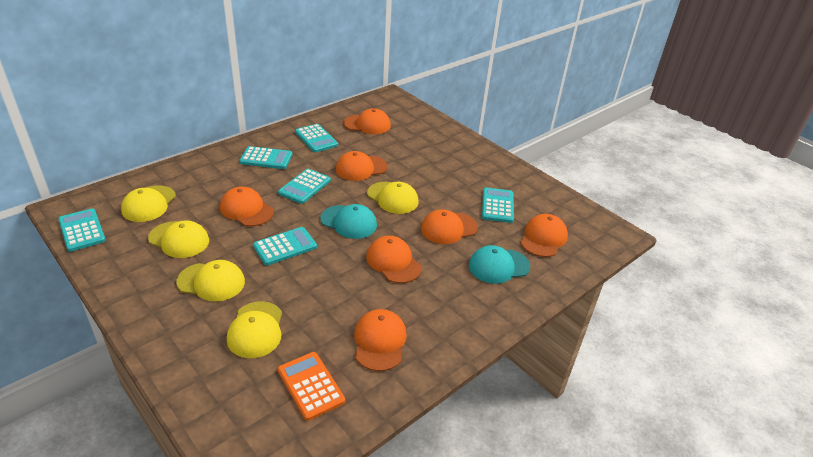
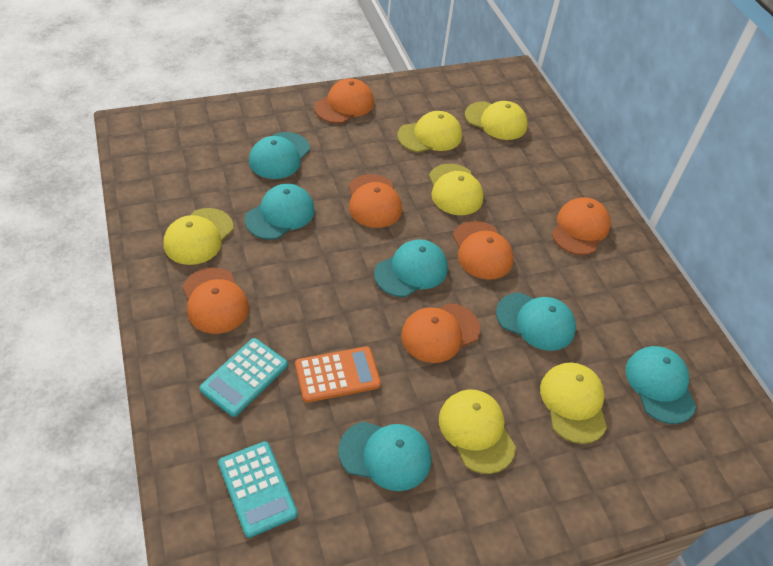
orange cap: [220,187,274,227] [336,151,387,181] [343,108,391,134] [354,309,407,371] [366,236,422,283] [421,209,478,244] [520,214,568,257] = 7 -> [183,267,249,334] [314,78,374,123] [349,174,402,228] [401,303,480,363] [453,221,513,280] [551,197,611,255] = 6
turquoise calculator: [58,208,106,252] [239,146,292,169] [253,227,317,265] [278,169,331,204] [295,124,338,153] [482,187,514,223] = 6 -> [199,338,288,417] [218,441,298,538] = 2
turquoise cap: [320,204,377,239] [469,245,530,284] = 2 -> [245,184,315,240] [249,132,310,179] [338,421,431,491] [374,239,447,297] [496,292,576,351] [625,346,696,424] = 6
yellow cap: [121,185,176,222] [148,220,209,258] [176,260,245,302] [227,301,282,358] [367,182,419,214] = 5 -> [164,208,233,265] [397,111,462,152] [429,164,484,215] [439,389,516,474] [465,101,528,140] [540,362,607,444] = 6

